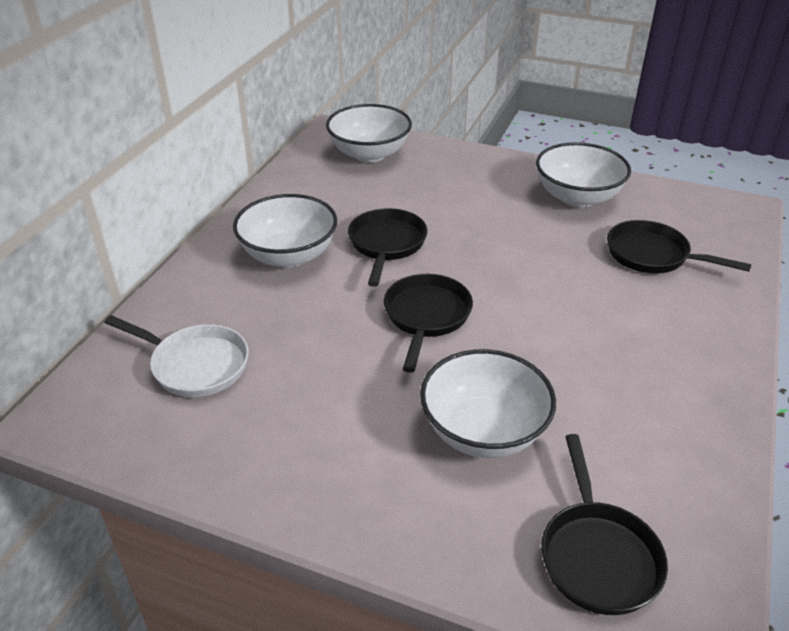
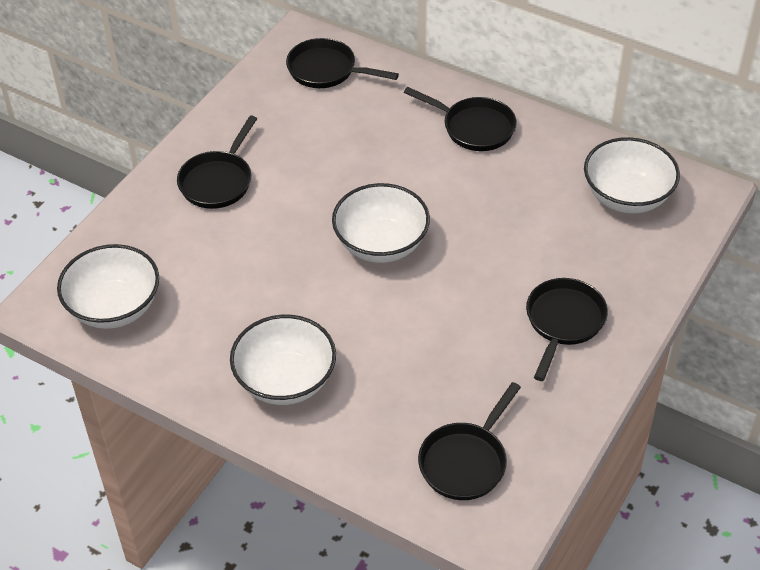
black pan: [348,208,427,287] [384,274,473,373] [541,434,668,615] [607,220,752,274] = 4 -> [177,116,257,209] [286,38,399,88] [404,87,517,151] [418,382,521,500] [526,278,608,381] = 5
white pan: [104,315,249,397] = 1 -> none = 0

